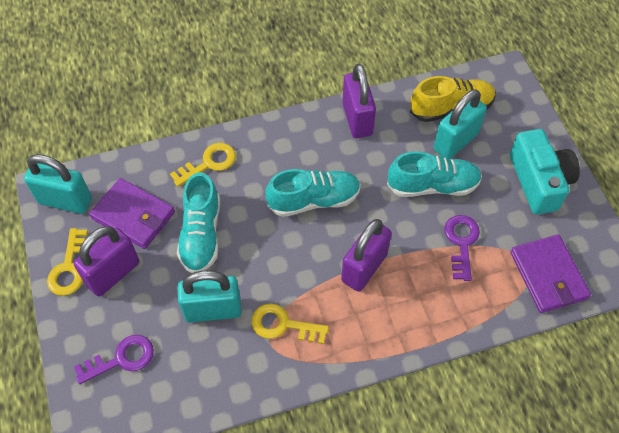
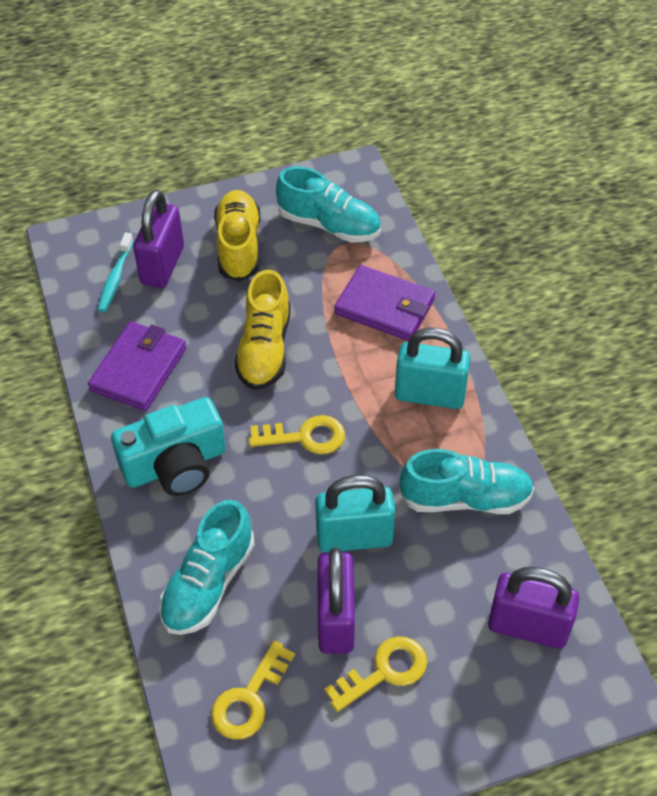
purple key: [74,335,154,384] [444,215,480,281] = 2 -> none = 0
turquoise padlock: [24,154,92,214] [178,271,242,322] [433,89,487,159] = 3 -> [315,475,395,553] [395,327,471,409] = 2
turquoise toothbrush: none = 0 -> [98,232,134,312] = 1
yellow shoe: [410,76,496,122] = 1 -> [214,190,260,282] [234,270,291,390] = 2

